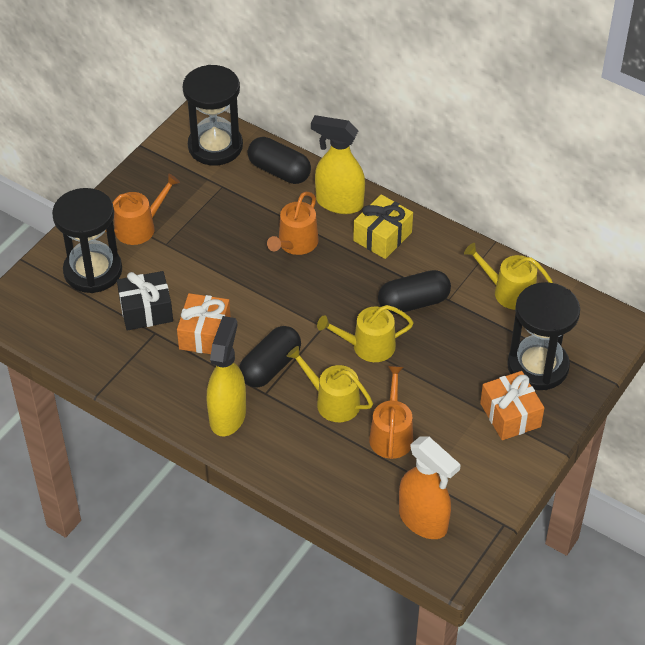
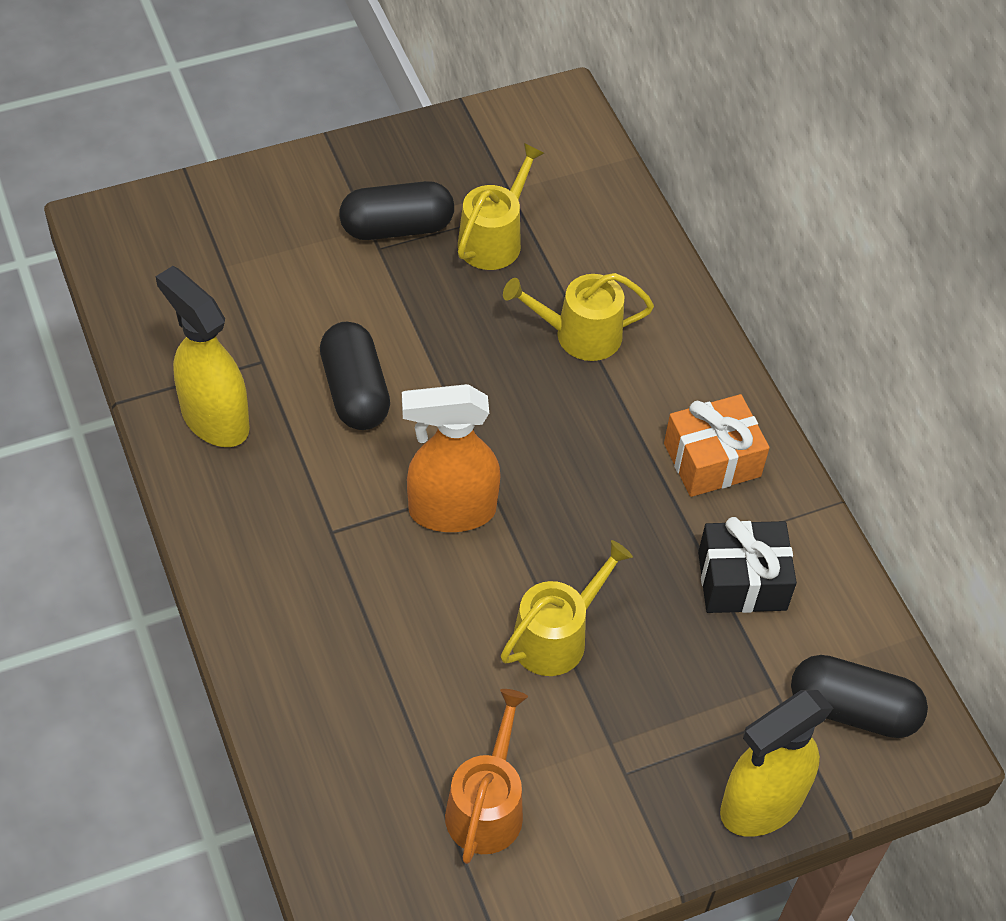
black hourglass: [52,188,122,293] [183,65,243,165] [507,282,580,390] = 3 -> none = 0
orange gift: [177,293,231,354] [480,371,544,440] = 2 -> [664,394,769,497] = 1
orange watering can: [105,174,180,245] [267,192,319,255] [369,366,413,459] = 3 -> [445,689,528,864] = 1
yellow gift: [353,194,413,259] = 1 -> none = 0

